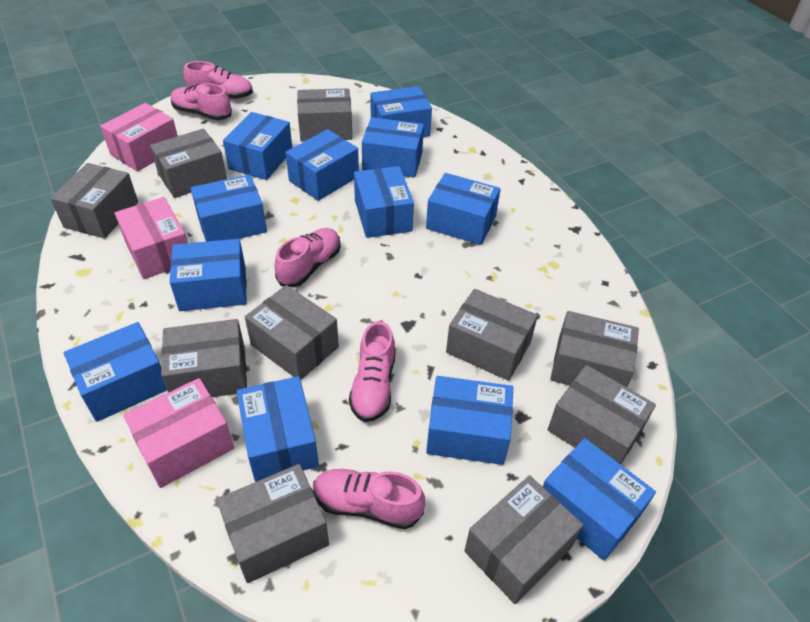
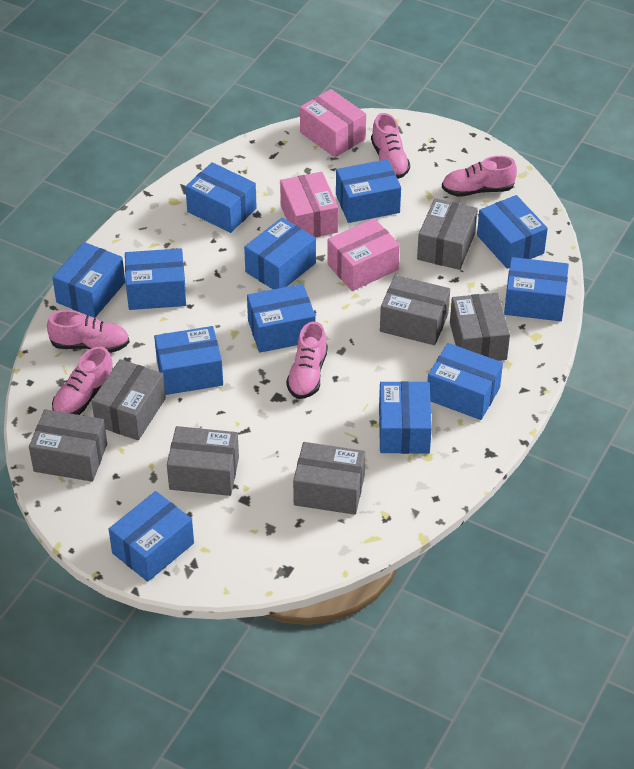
grey box: [50,163,138,238] [150,129,227,198] [161,319,247,397] [216,464,329,583] [245,285,339,380] [297,88,352,142] [446,289,538,381] [464,475,583,604] [547,365,656,465] [550,311,639,387] = 10 -> [29,409,107,482] [92,359,166,440] [167,426,239,496] [293,442,365,515] [380,275,450,345] [417,198,478,270] [450,293,510,361] = 7

